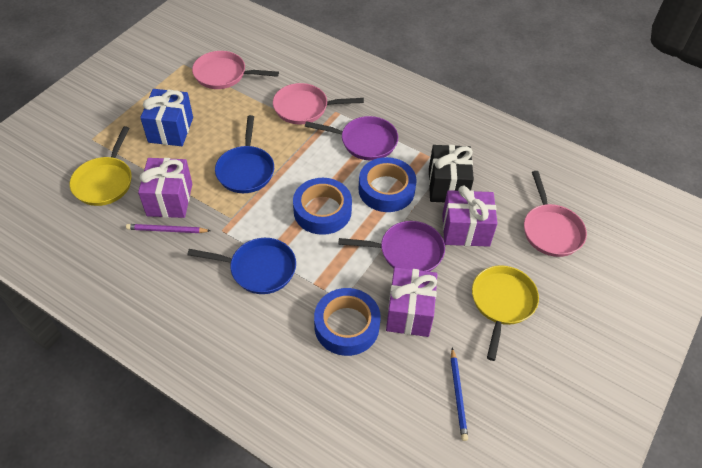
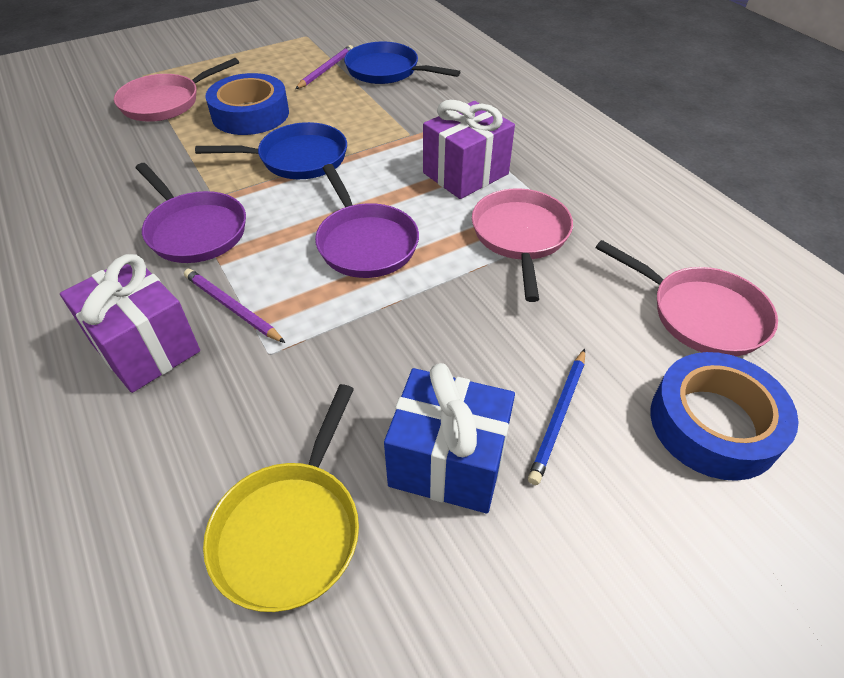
black gift: [429,145,474,202] = 1 -> none = 0
blue tape: [293,178,352,235] [314,288,381,356] [359,157,417,212] = 3 -> [205,73,289,135] [650,352,799,481] = 2
purple gift: [138,158,192,218] [386,267,437,337] [442,186,498,247] = 3 -> [60,254,200,393] [423,100,515,199] = 2
purple pencil: [126,224,210,233] = 1 -> [184,269,285,343] [295,45,353,89] = 2
yellow pan: [70,126,132,206] [472,265,539,361] = 2 -> [203,384,359,612] = 1

